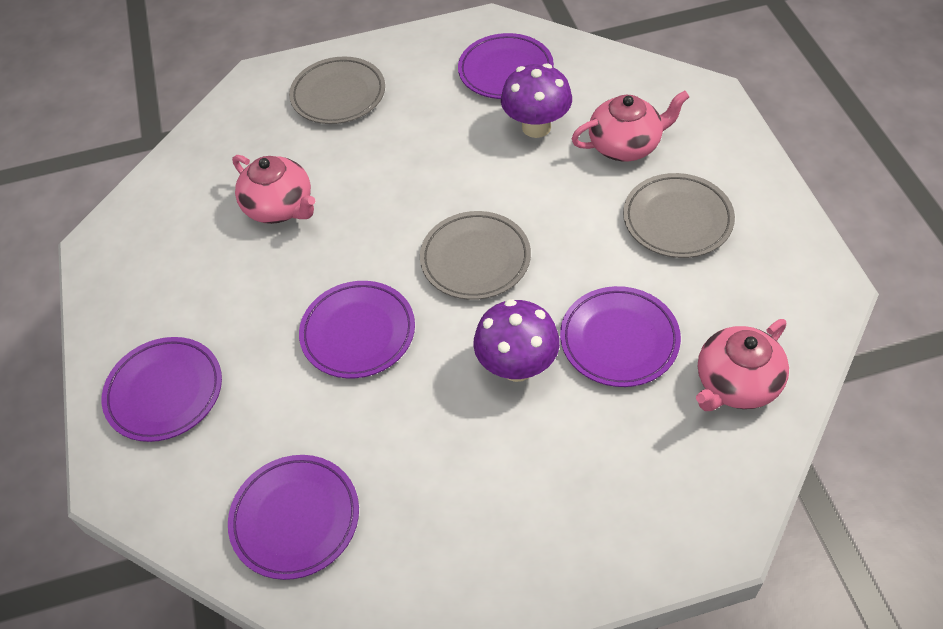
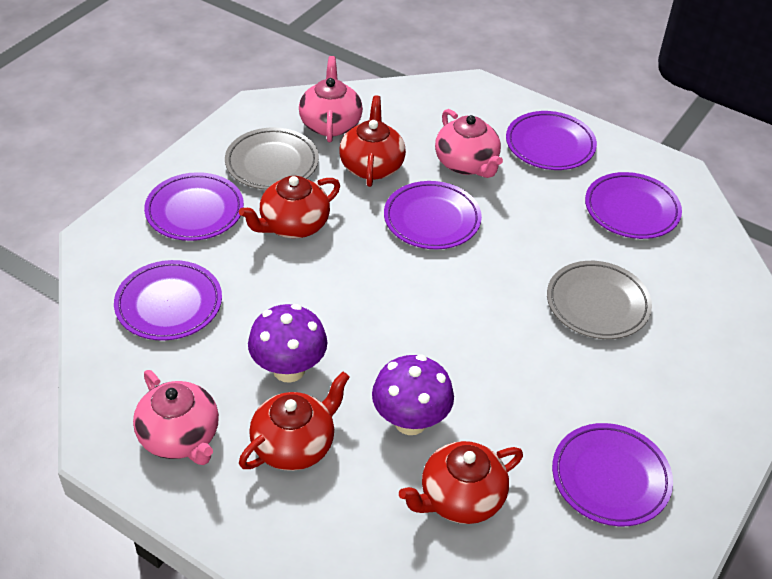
grey plate: [289,56,385,124] [420,211,531,300] [623,173,735,258] = 3 -> [225,127,319,190] [547,261,652,339] = 2
purple plate: [102,337,222,442] [228,455,359,580] [299,281,415,378] [458,33,554,99] [560,286,681,387] = 5 -> [114,260,222,341] [144,172,244,241] [384,181,482,249] [506,111,597,170] [552,423,673,526] [585,172,682,239] = 6
red teapot: none = 0 -> [239,176,340,238] [239,372,350,471] [339,95,406,187] [399,441,523,524] = 4

